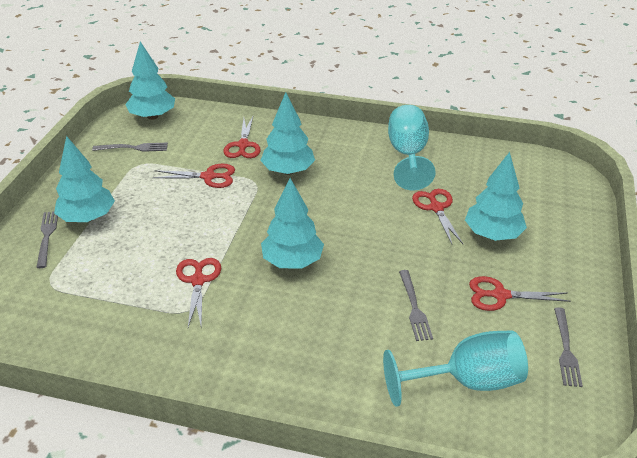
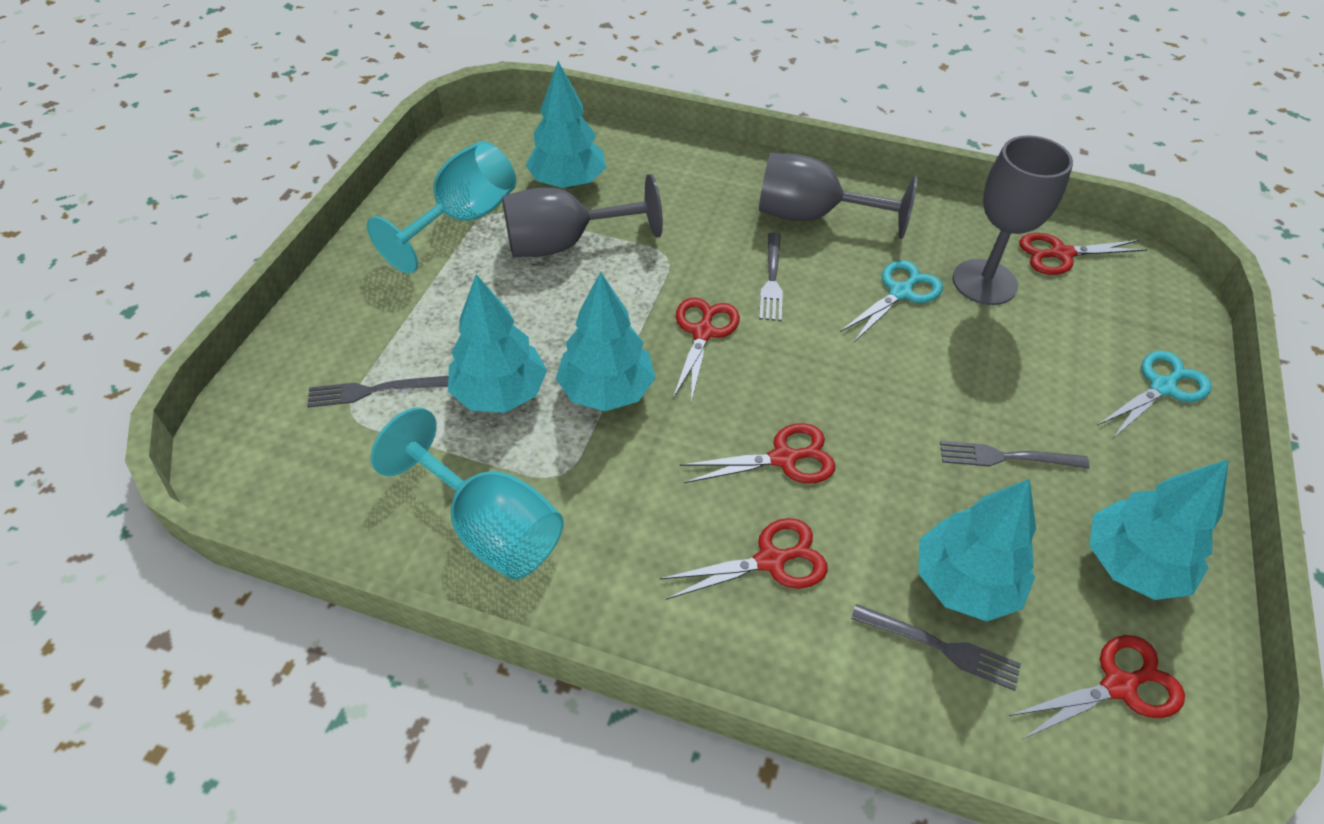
grey goblet: none = 0 -> [502,174,663,257] [759,153,918,239] [953,135,1073,305] = 3
turquoise scissors: none = 0 -> [840,260,943,342] [1098,351,1211,438] = 2

